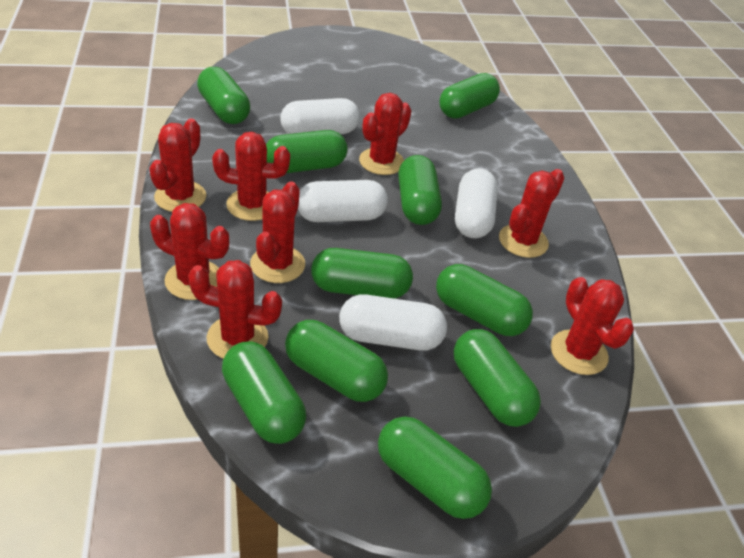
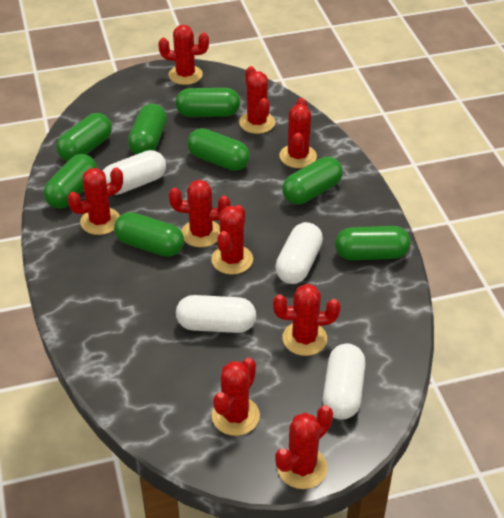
green capsule: [197,67,250,124] [222,341,306,444] [266,130,348,173] [285,320,388,402] [311,248,413,299] [378,417,492,519] [398,155,442,225] [436,264,533,336] [439,73,500,118] [454,329,541,427] = 10 -> [44,154,97,209] [56,113,112,161] [114,212,184,257] [128,104,167,155] [175,88,240,117] [187,128,250,171] [282,157,343,205] [335,226,410,260] = 8
red cactus: [149,118,206,212] [150,203,229,300] [188,260,282,359] [212,132,290,221] [250,181,305,283] [359,93,411,175] [499,169,564,258] [551,277,634,375] = 8 -> [67,167,123,235] [158,25,209,85] [169,180,230,247] [211,205,253,275] [212,358,260,436] [239,66,275,134] [273,284,341,356] [275,405,333,489] [279,98,317,168] = 9

